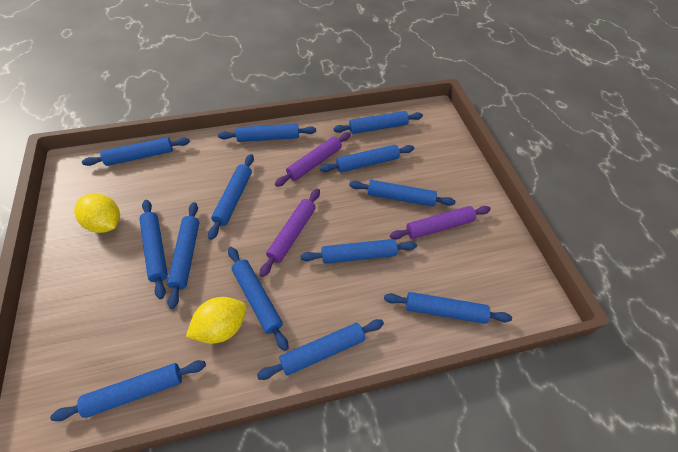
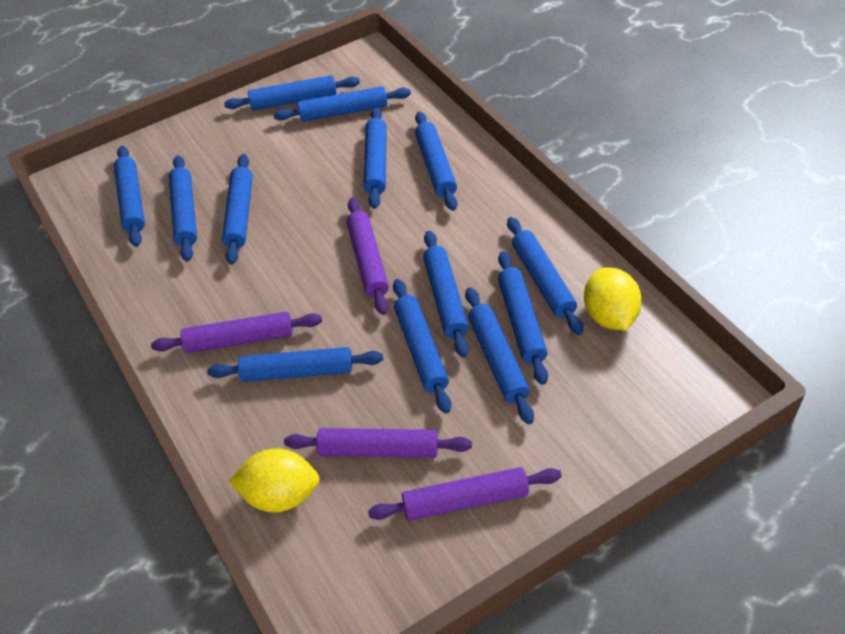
purple rolling pin: [259,189,320,277] [275,132,351,187] [390,206,491,240] = 3 -> [151,312,322,353] [284,428,472,458] [347,198,389,315] [368,467,562,521] = 4

